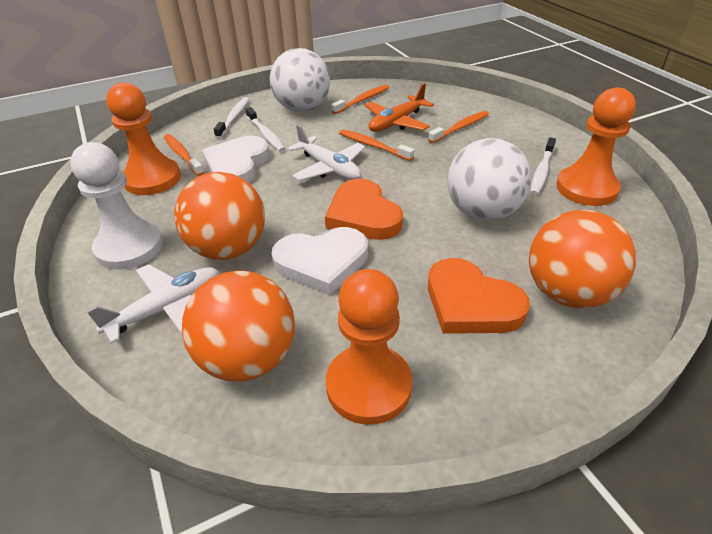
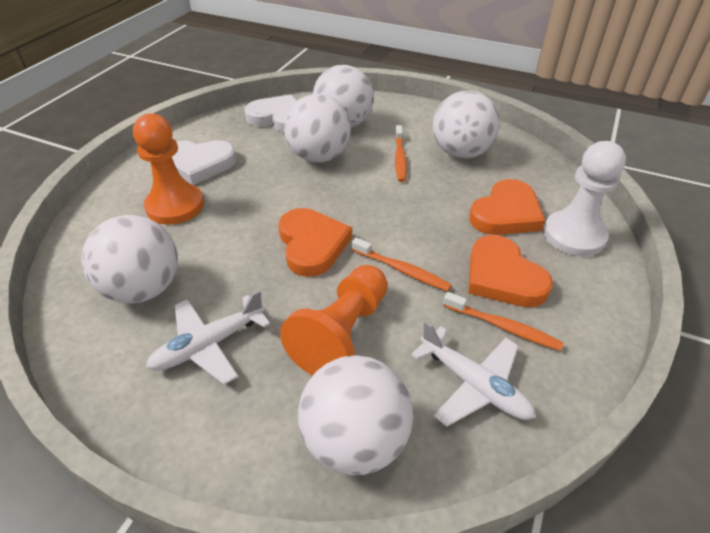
orange ball: [174,172,265,260] [182,271,295,382] [529,210,636,308] = 3 -> none = 0
orange heart: [325,179,403,240] [428,258,530,334] = 2 -> [278,208,352,277] [468,235,553,307] [469,179,545,235] = 3
orange pawn: [106,82,181,195] [326,269,413,425] [556,87,636,206] = 3 -> [133,113,204,225] [280,265,388,375] = 2
orange plane: [365,83,434,132] = 1 -> none = 0
orange toothbrush: [164,134,204,176] [331,85,389,114] [339,129,414,161] [428,111,489,143] = 4 -> [352,238,452,291] [395,125,407,182] [443,292,563,351] = 3
white ball: [270,48,330,112] [447,138,532,221] = 2 -> [81,215,178,304] [284,94,351,163] [298,355,413,475] [313,65,374,128] [433,91,500,159] = 5
white toothbrush: [214,97,249,138] [246,107,286,152] [530,137,556,195] = 3 -> none = 0

